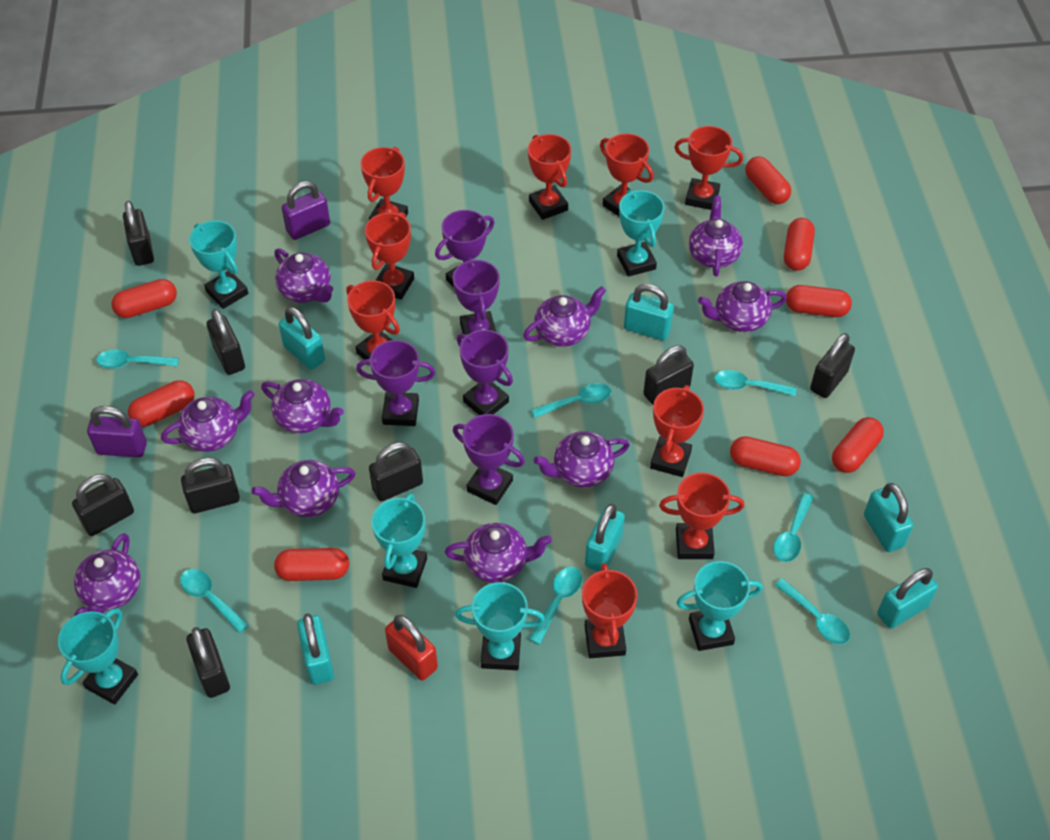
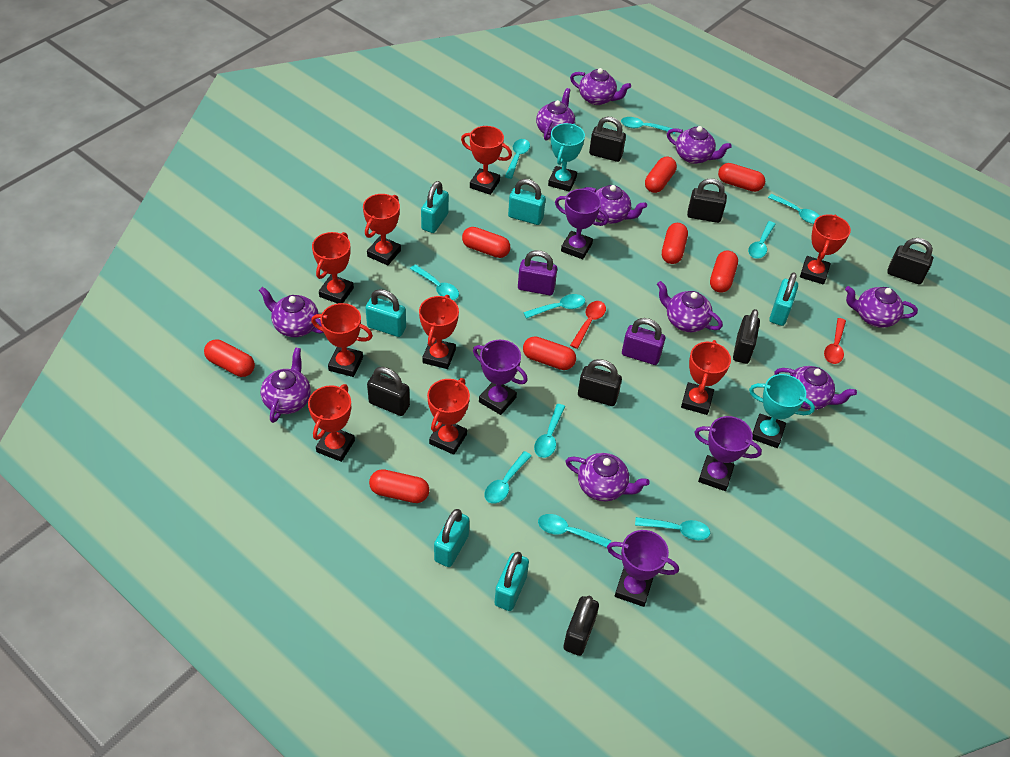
black padlock: [72,474,134,536] [123,201,154,266] [181,458,240,513] [187,627,230,698] [206,309,245,375] [369,442,423,501] [643,346,694,405] [810,333,855,398] = 8 -> [367,367,410,416] [564,596,599,656] [578,359,622,406] [589,117,626,162] [687,178,727,223] [733,309,760,364] [887,238,933,284] = 7
purple trophy: [356,340,435,426] [435,210,494,288] [453,258,500,335] [453,414,525,505] [457,330,513,415] = 5 -> [473,340,528,415] [555,189,609,259] [607,530,679,607] [694,416,762,491] = 4
red padlock: [385,615,438,681] = 1 -> none = 0
red spoon: none = 0 -> [570,301,606,349] [824,318,846,364] = 2
turquoise spoon: [96,350,179,369] [180,569,248,633] [529,567,582,645] [532,383,611,418] [714,370,797,396] [773,493,814,562] [775,578,850,644] = 7 -> [410,264,459,300] [484,451,532,504] [505,139,530,179] [523,294,585,319] [534,404,565,458] [538,514,611,548] [621,117,675,134] [635,517,710,540] [748,221,775,259] [768,194,819,224] = 10
turquoise trophy: [58,608,138,705] [189,220,248,309] [372,493,427,588] [455,582,545,670] [617,189,665,277] [676,561,763,651] = 6 -> [548,123,585,192] [749,374,815,448] = 2

